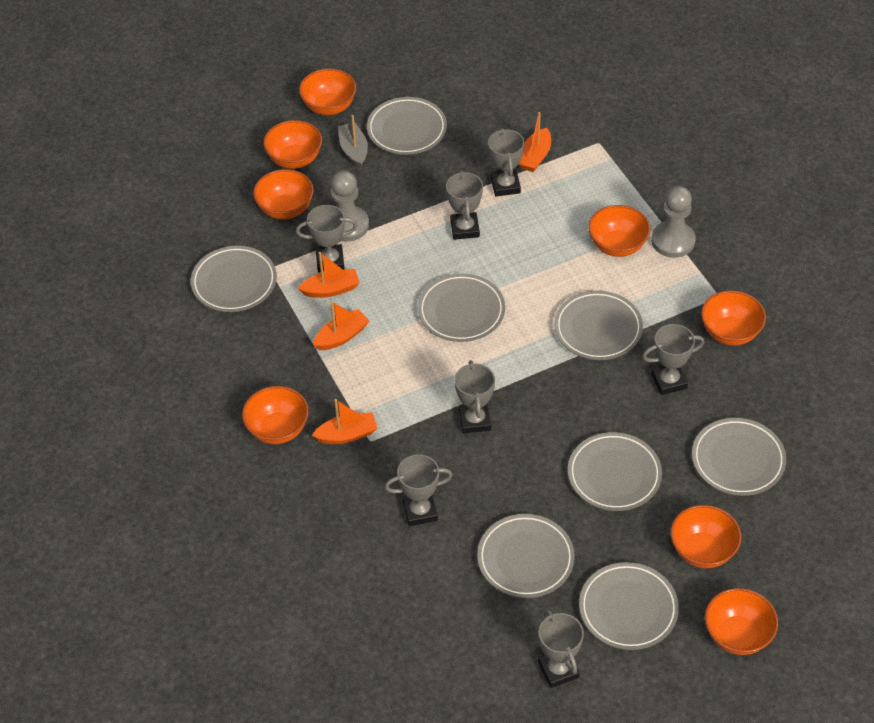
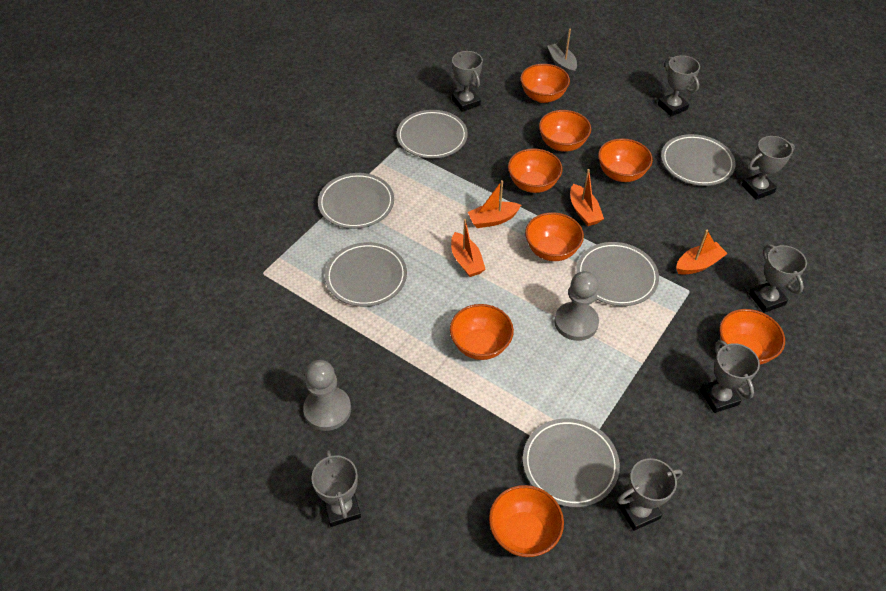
grey plate: [191,246,277,312] [367,97,447,155] [418,274,505,342] [477,514,575,598] [554,290,643,360] [568,432,662,511] [579,562,679,650] [692,418,786,496] = 8 -> [318,173,394,229] [325,242,407,307] [397,110,468,158] [523,418,620,507] [576,242,659,306] [661,134,736,186] = 6

